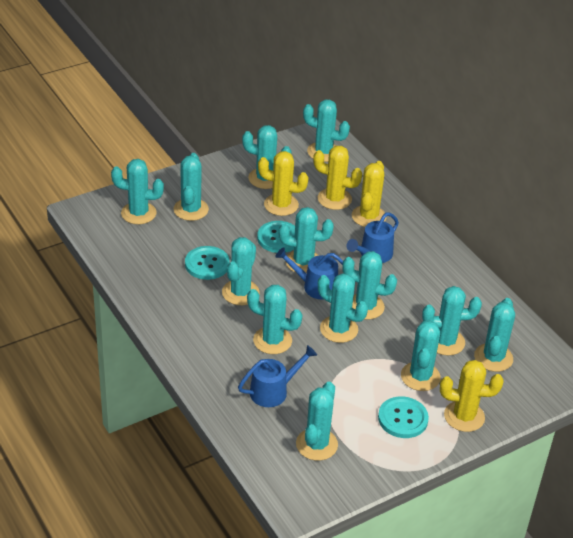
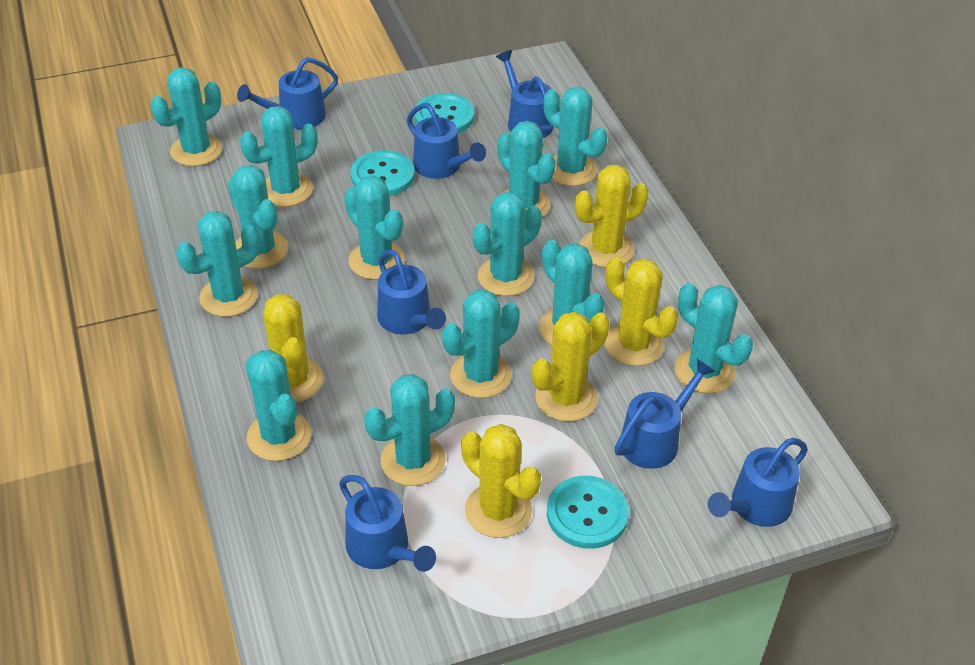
blue watering can: [238,345,317,407] [275,247,343,300] [346,212,399,263] = 3 -> [237,57,338,129] [339,475,436,572] [377,250,446,334] [407,103,486,179] [496,50,554,138] [614,359,716,469] [708,438,808,527] = 7
yellow cactus: [258,151,309,216] [313,146,362,210] [352,161,386,227] [440,360,503,432] = 4 -> [263,294,324,403] [461,424,541,538] [532,312,610,422] [575,165,649,268] [605,257,678,366] = 5

